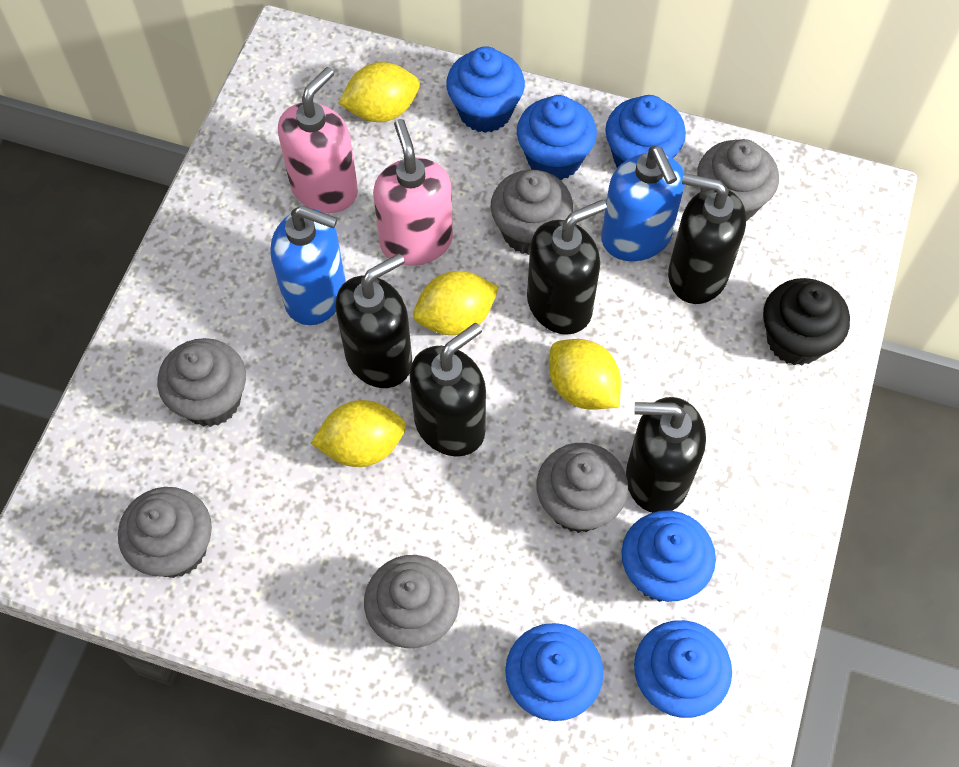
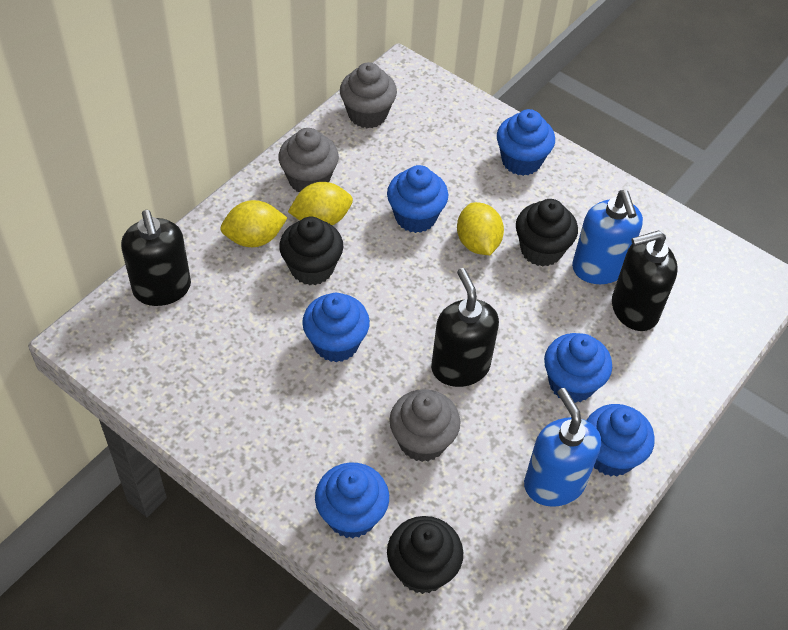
black cupcake: [763,278,850,366] = 1 -> [279,217,343,285] [387,516,463,594] [516,199,578,267] = 3
black soap dispenser: [335,253,412,388] [409,323,486,457] [527,200,607,335] [626,397,706,513] [668,173,746,304] = 5 -> [121,210,191,306] [431,268,499,387] [612,230,678,331] = 3
grey cupcake: [118,487,212,578] [158,338,246,427] [364,555,459,648] [491,170,573,255] [536,443,628,533] [697,139,779,221] = 6 -> [278,128,339,192] [340,62,397,128] [389,389,460,462] = 3
pink soap dispenser: [278,67,358,213] [373,119,453,265] = 2 -> none = 0
yellow lemon: [311,400,406,467] [338,62,420,122] [413,271,499,335] [549,339,621,410] = 4 -> [220,200,287,247] [288,182,353,226] [457,202,504,255] = 3

